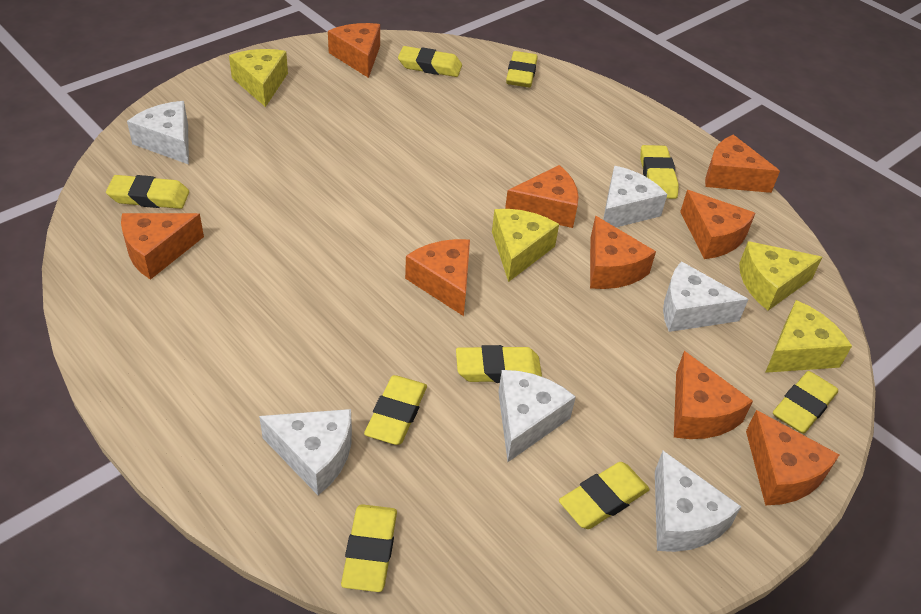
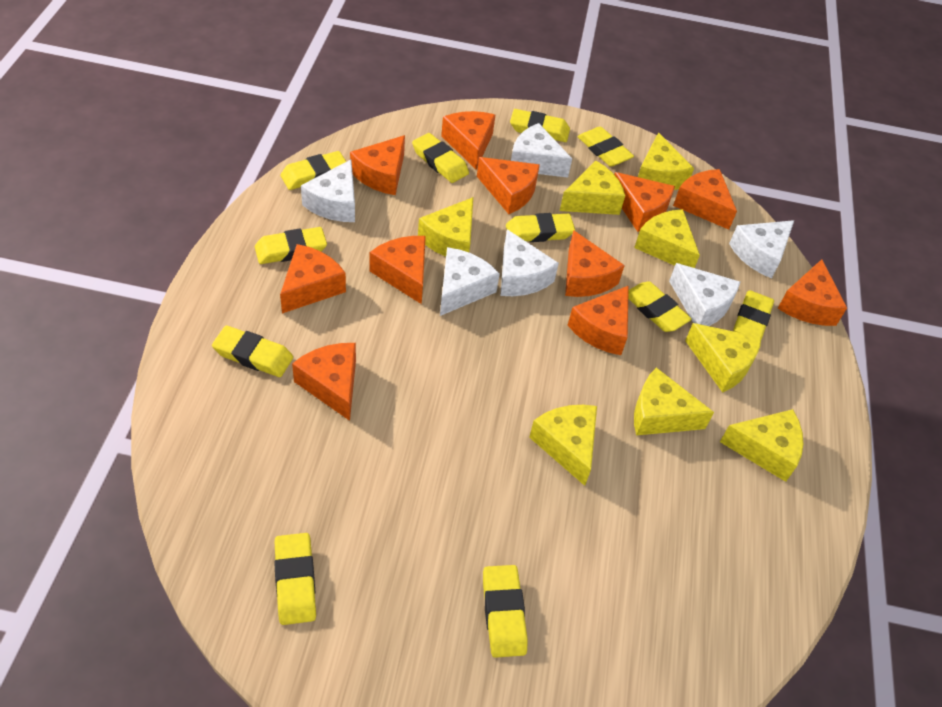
orange cheese: [121,213,204,280] [328,23,380,78] [405,239,470,316] [505,165,579,228] [590,216,656,289] [674,351,753,439] [680,190,755,259] [705,135,780,193] [746,410,839,505] = 9 -> [280,244,346,313] [292,343,356,421] [350,135,405,195] [369,236,426,304] [441,111,495,169] [477,157,540,214] [565,230,625,297] [568,285,629,355] [614,172,675,232] [673,169,737,230] [778,259,847,326] = 11
yellow cheese: [229,49,288,107] [492,209,559,282] [739,241,822,310] [765,300,852,373] = 4 -> [418,197,473,257] [529,405,597,486] [560,161,625,215] [634,209,700,268] [634,367,714,435] [638,132,694,190] [685,323,761,393] [720,409,803,482] = 8
yellow eraser: [106,175,189,209] [341,504,397,592] [364,375,427,445] [398,46,462,77] [456,345,542,383] [506,51,538,87] [559,462,650,529] [640,145,679,199] [773,371,838,434] = 9 -> [212,325,293,377] [255,227,327,264] [274,533,316,625] [280,151,346,190] [412,133,469,183] [483,565,528,658] [506,213,575,242] [510,109,570,142] [578,127,634,167] [628,281,692,332] [733,290,774,340] = 11

